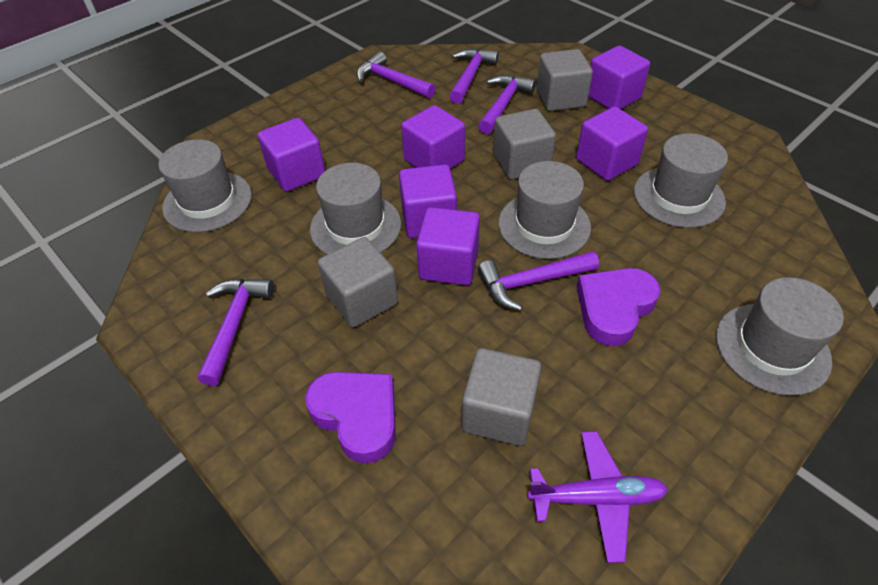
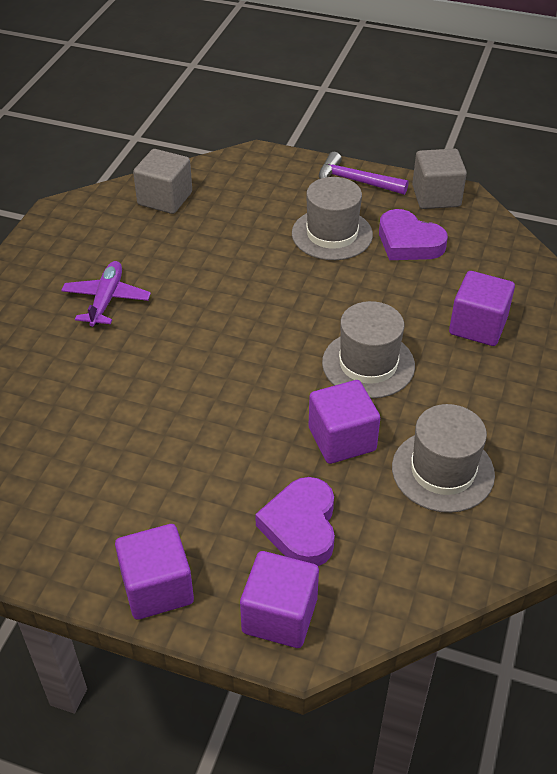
grey cube: [318,237,398,328] [462,348,542,446] [493,109,556,180] [537,49,593,111] = 4 -> [133,149,192,214] [412,149,467,209] = 2
grey hat: [158,139,252,232] [310,163,401,254] [498,161,591,259] [634,133,728,228] [716,277,844,396] = 5 -> [292,177,373,260] [322,301,415,398] [392,404,495,513] = 3
purple cube: [258,118,325,192] [399,164,457,238] [401,105,465,169] [416,207,480,286] [576,107,648,181] [588,46,650,109] = 6 -> [115,524,194,620] [240,551,319,648] [309,380,380,464] [449,271,515,346] = 4
purple hammer: [197,279,274,386] [357,52,436,98] [449,48,499,104] [478,75,536,134] [478,251,599,311] = 5 -> [319,152,409,195] = 1

